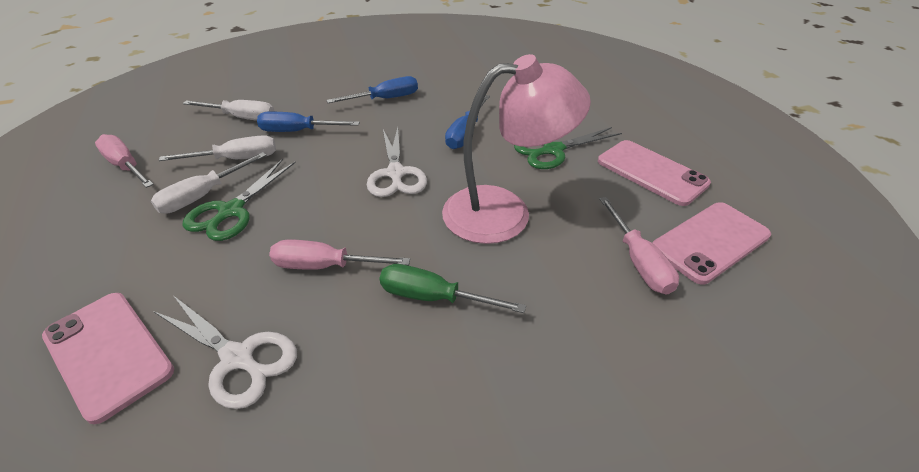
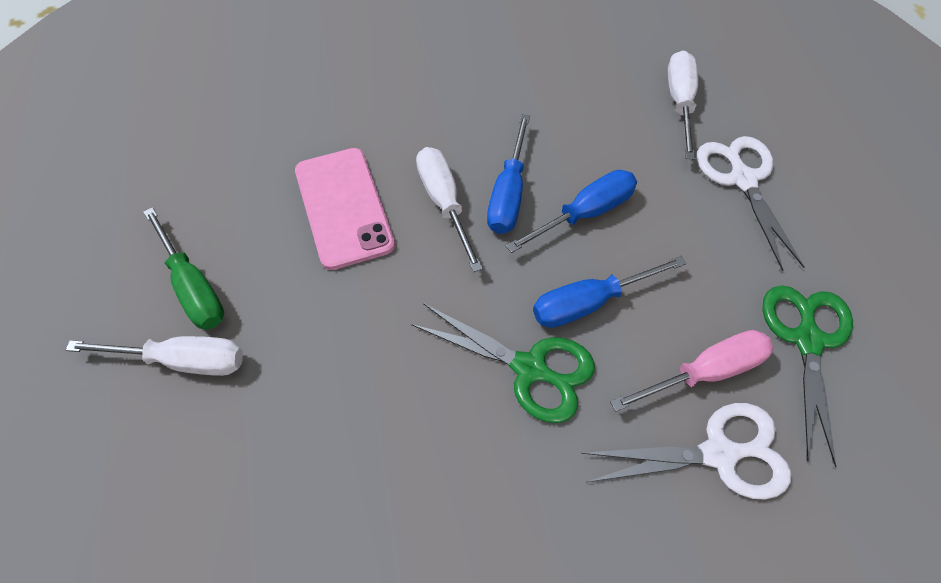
pink lamp: [442,54,591,244] = 1 -> none = 0
pink phone: [42,293,174,424] [598,140,711,206] [652,202,771,285] = 3 -> [295,148,395,270] = 1
pink screwdriver: [95,134,154,188] [269,239,410,270] [599,197,679,295] = 3 -> [610,330,774,412] = 1

